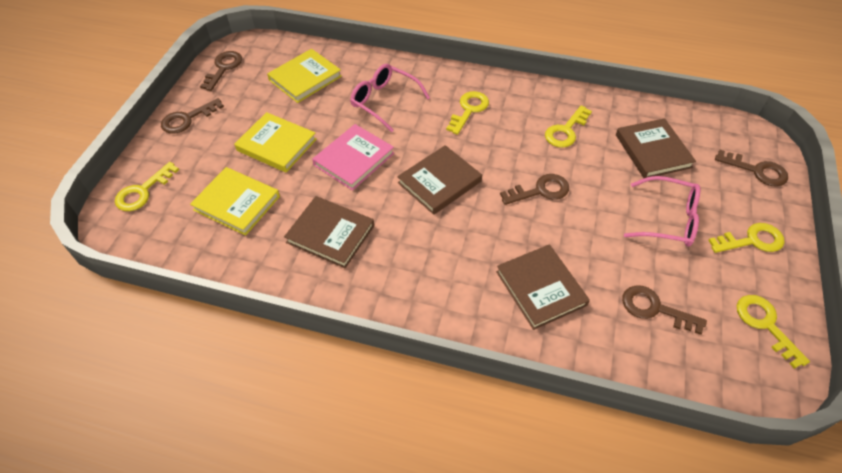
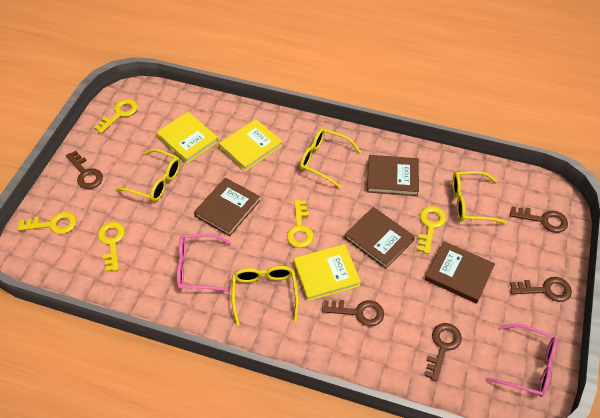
pink book: [312,124,394,191] = 1 -> none = 0
yellow glasses: none = 0 -> [116,149,181,202] [232,266,299,326] [300,128,361,188] [452,171,507,224] = 4

